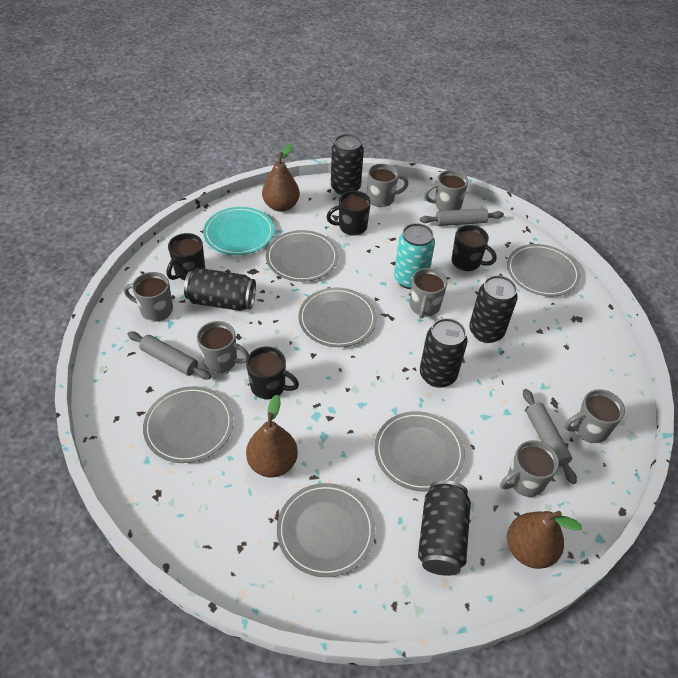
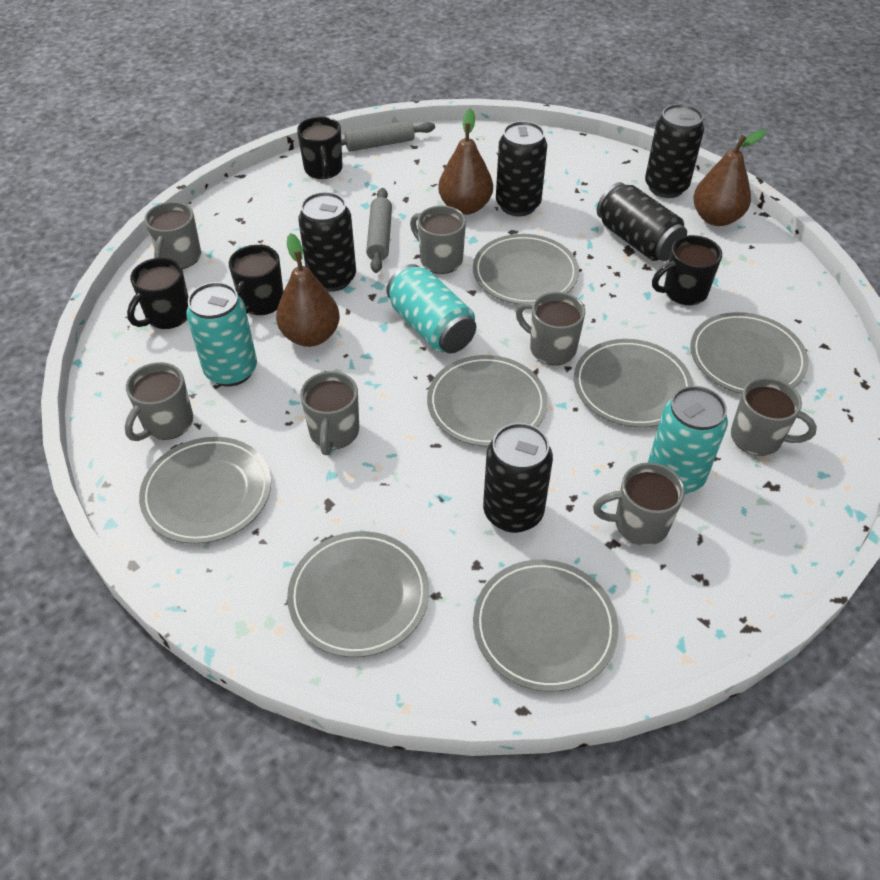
grey plate: [143,386,234,463] [266,230,339,282] [277,483,375,577] [298,287,377,347] [374,411,465,491] [507,244,580,297] = 6 -> [139,437,271,544] [287,531,429,657] [427,355,548,447] [473,234,579,305] [473,560,619,692] [574,339,693,428] [690,312,809,394] = 7
grey rolling pin: [127,331,211,380] [420,208,504,226] [523,389,577,484] = 3 -> [341,120,435,152] [366,188,392,273] = 2
turquoise can: [394,223,435,289] = 1 -> [186,282,257,387] [386,264,476,353] [648,386,728,494] = 3
turquoise plate: [203,207,274,255] = 1 -> none = 0

